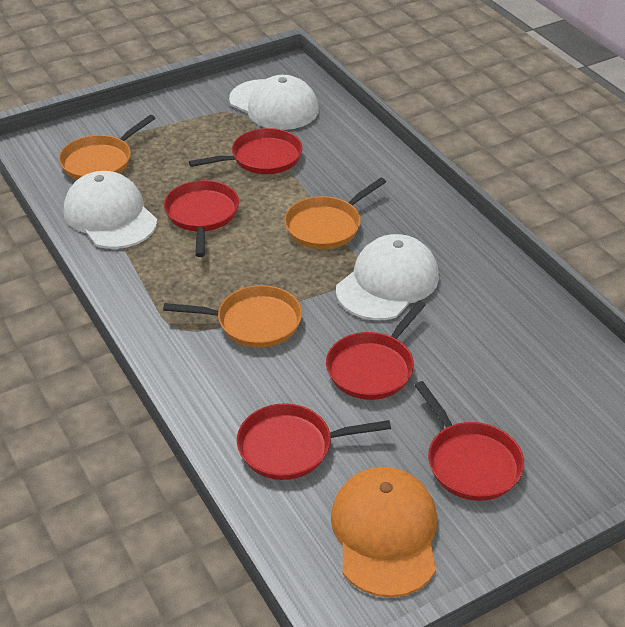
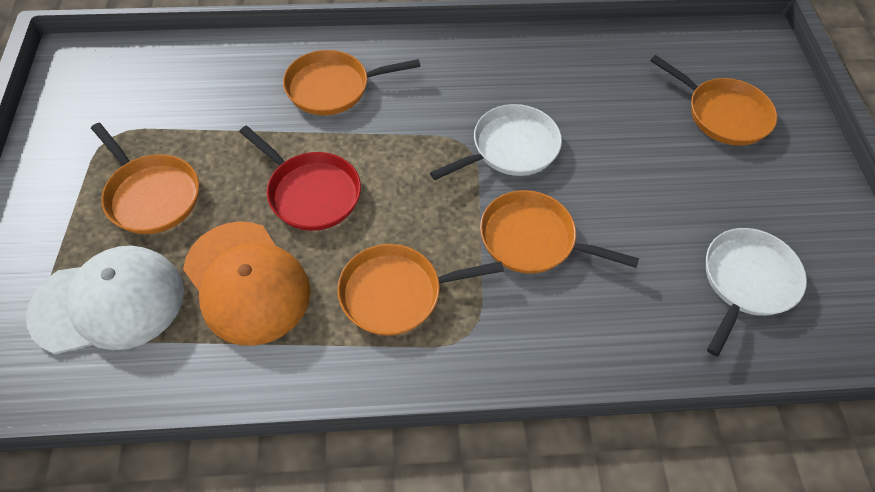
orange pan: [59,115,155,180] [163,285,302,348] [284,178,386,249] = 3 -> [91,123,199,234] [283,50,421,115] [337,244,504,336] [480,190,639,274] [650,55,777,146] = 5
red pan: [164,180,239,257] [189,128,303,174] [237,403,391,480] [326,300,426,400] [415,381,524,501] = 5 -> [239,126,361,231] = 1
white cap: [64,171,157,249] [229,75,319,130] [336,234,439,320] = 3 -> [26,246,184,354] = 1
white pan: none = 0 -> [430,104,562,180] [706,228,807,357] = 2

